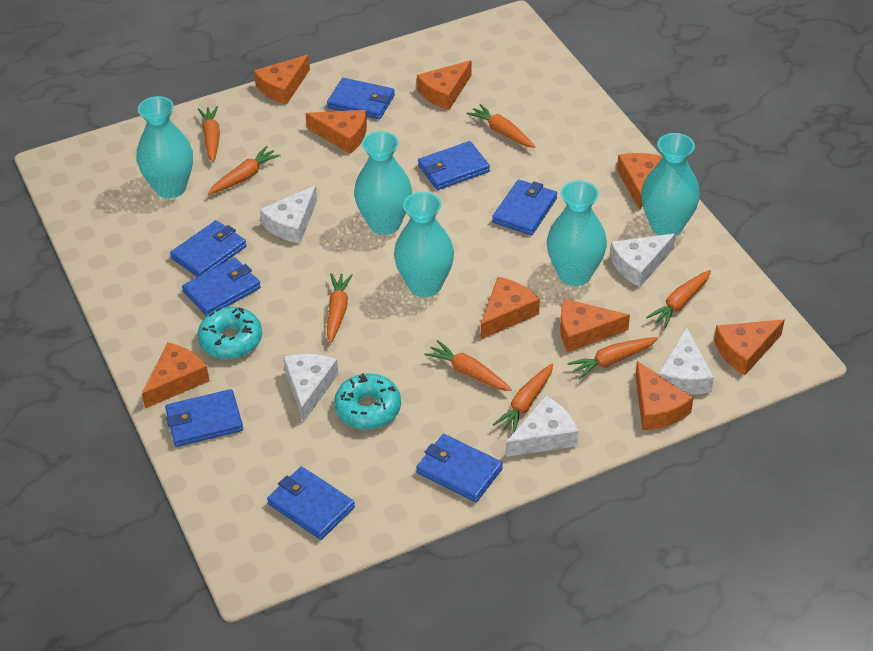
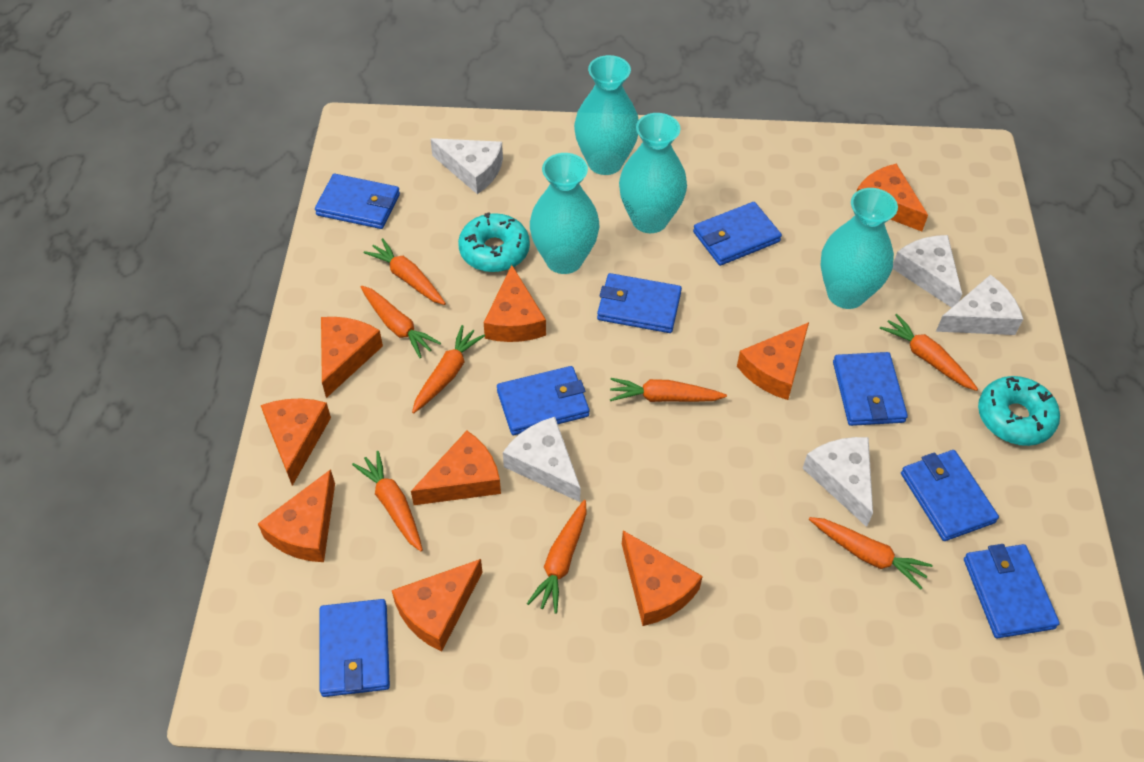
turquoise vase: [137,96,193,199] [354,131,412,235] [394,192,454,297] [547,180,607,286] [641,133,700,236] = 5 -> [530,153,599,274] [574,55,639,175] [619,113,687,233] [820,188,898,309] = 4

